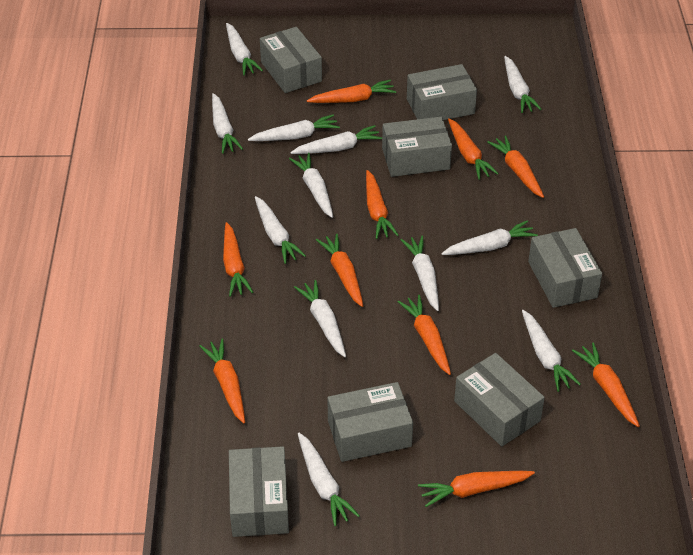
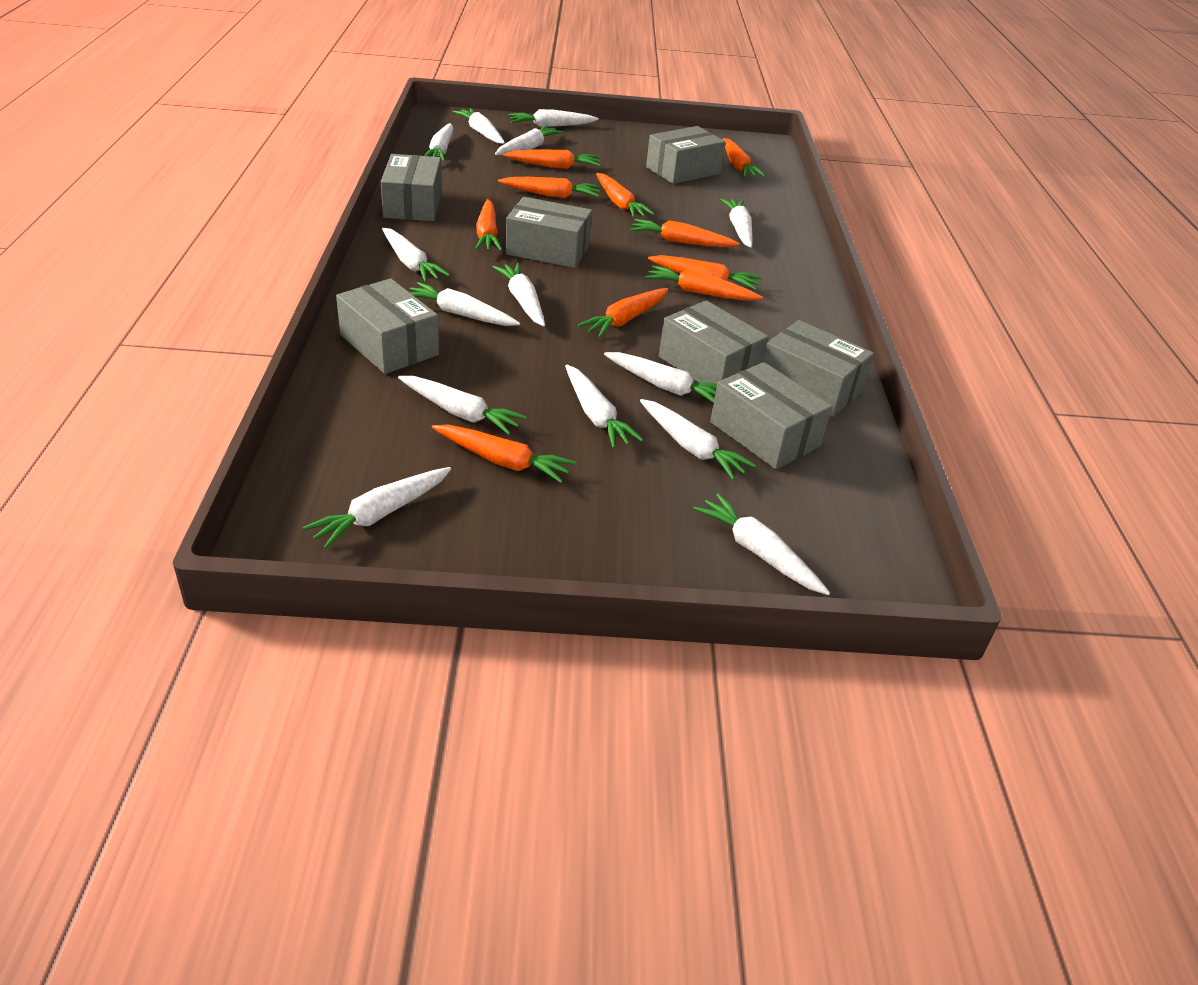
white carrot: [212,93,243,154] [226,23,263,76] [248,114,340,141] [255,196,306,264] [289,153,333,218] [290,125,382,154] [294,280,346,357] [298,433,360,526] [401,235,439,311] [441,220,538,255] [504,56,542,113] [522,310,581,392] = 12 -> [303,467,451,550] [382,228,450,282] [398,376,527,435] [410,282,520,326] [424,123,453,162] [452,108,505,144] [492,263,545,326] [495,126,563,155] [508,109,599,127] [565,365,643,448] [604,352,717,403] [640,399,756,480] [693,493,830,595] [720,198,753,248] = 14

